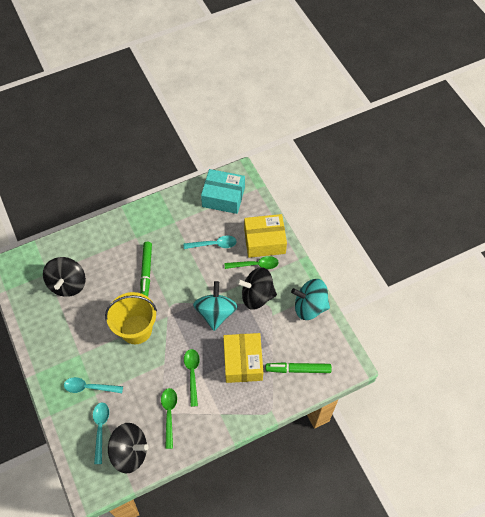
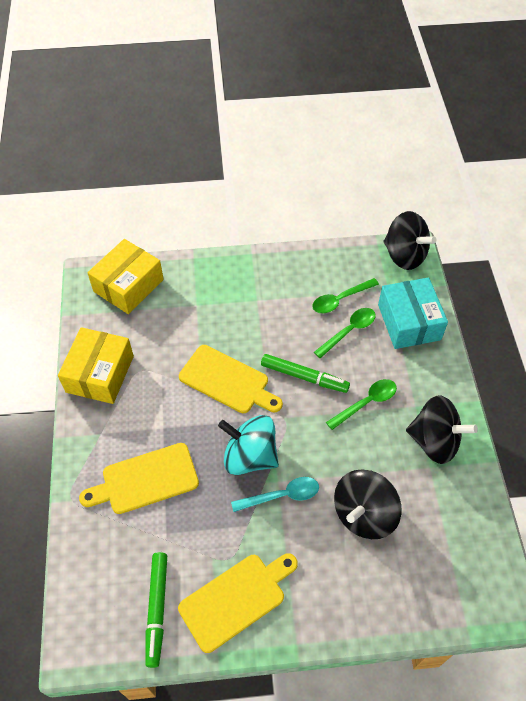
turquoise spinning top: [193,281,238,331] [291,279,330,320] = 2 -> [218,415,279,475] = 1
turquoise spoon: [64,377,123,393] [93,403,109,464] [183,236,237,249] = 3 -> [231,477,319,512] = 1
yellow bucket: [105,292,157,344] = 1 -> none = 0
yellow cutting board: none = 0 -> [79,443,199,514] [178,553,298,653] [179,345,283,413] = 3

